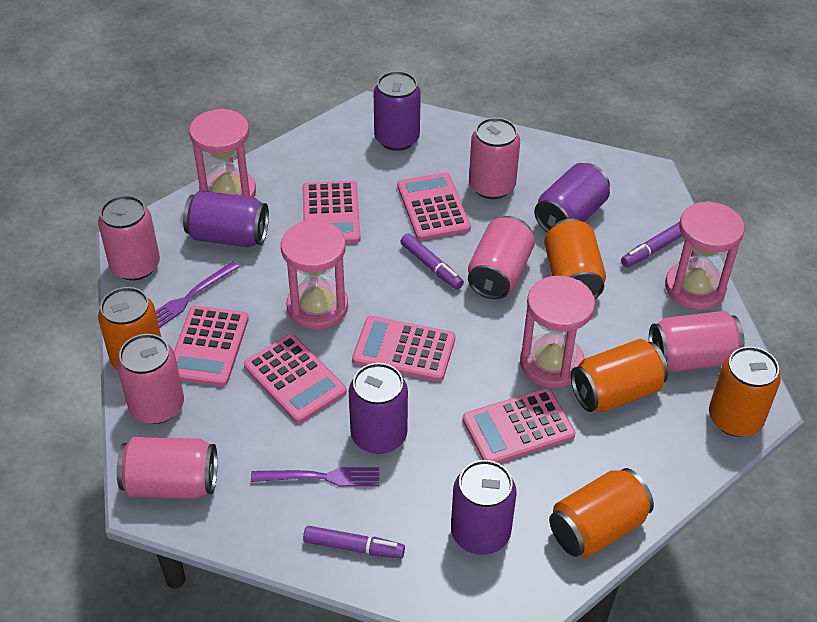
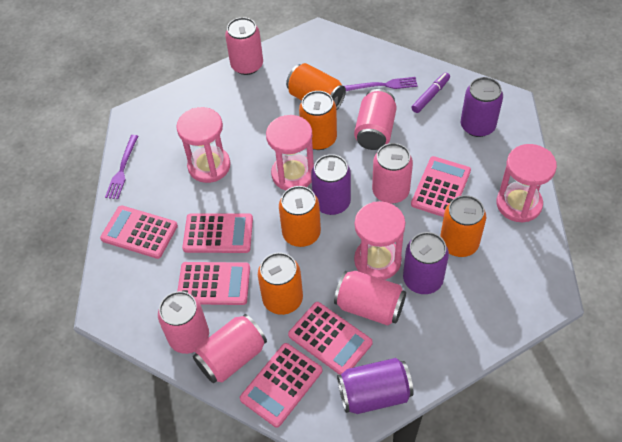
purple can: [183,190,269,248] [349,363,408,454] [374,71,421,151] [451,460,517,555] [534,163,610,233] = 5 -> [311,154,351,215] [337,358,414,414] [403,232,449,294] [461,77,503,137] = 4
purple marker: [303,526,405,559] [400,233,464,290] [621,222,682,267] = 3 -> [411,72,450,113] = 1

